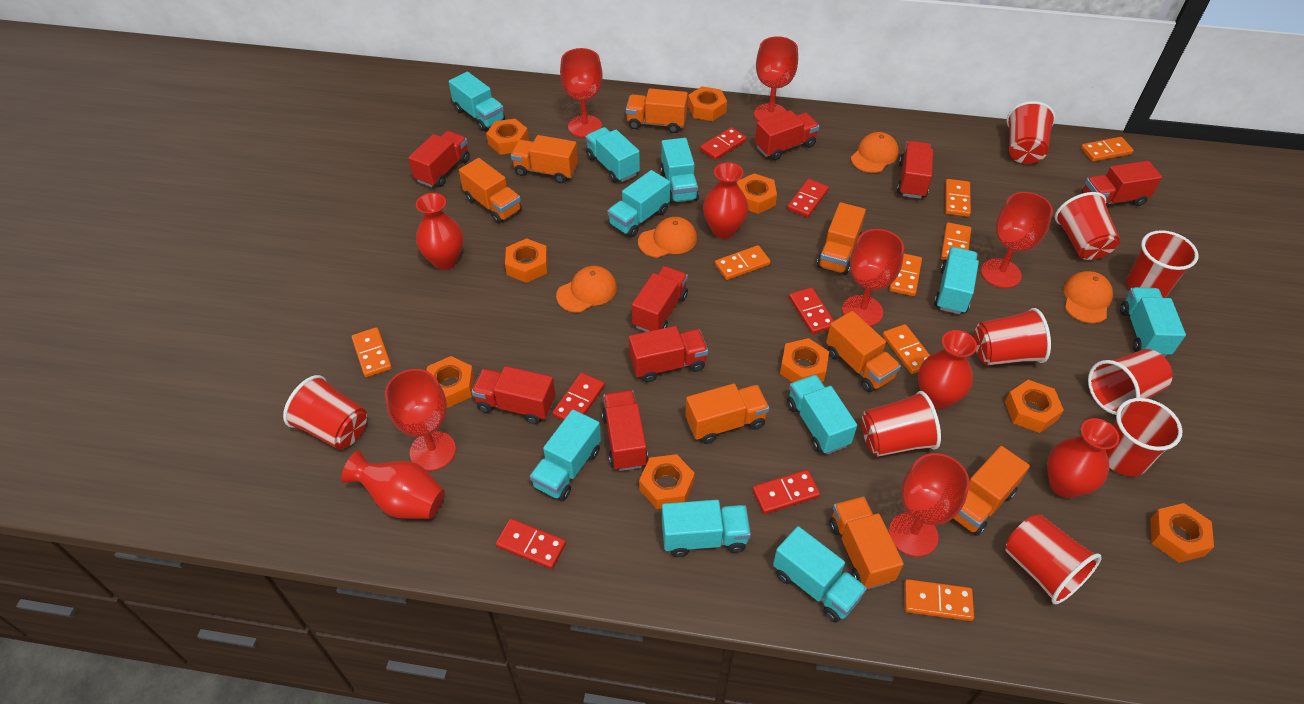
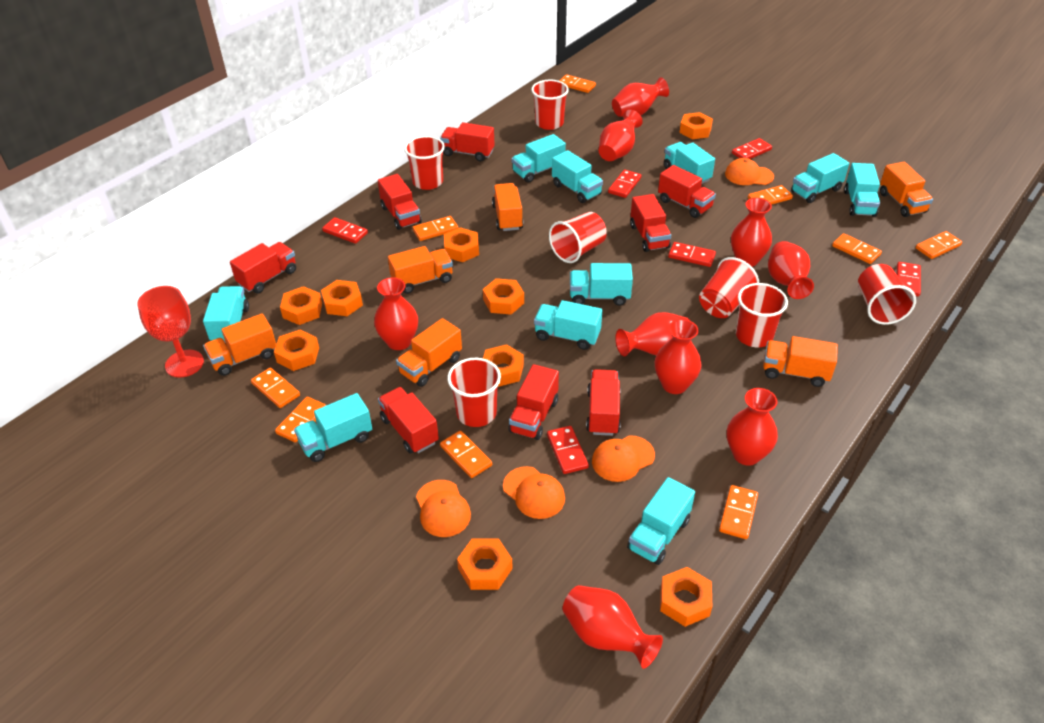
orange domino: [352,327,392,377] [715,245,771,280] [883,324,930,374] [889,254,922,296] [904,579,974,621] [941,223,971,260] [945,179,971,217] [1081,137,1134,162] = 8 -> [251,367,300,408] [275,397,326,442] [413,216,458,241] [440,430,492,478] [559,74,596,93] [719,485,758,539] [748,185,793,205] [832,233,882,264] [916,231,962,259] = 9
orange truck: [459,158,522,224] [511,135,578,183] [626,88,688,133] [685,384,769,444] [817,202,866,275] [826,311,901,392] [829,497,904,589] [953,446,1030,536] = 8 -> [203,313,276,376] [388,246,453,294] [396,318,462,387] [492,183,524,231] [763,336,838,387] [880,162,933,217] = 6
red cup: [283,375,367,450] [861,391,941,457] [974,308,1051,366] [1005,514,1102,604] [1007,101,1056,164] [1055,192,1120,260] [1088,349,1173,415] [1105,398,1183,476] [1126,230,1198,298] = 9 -> [404,136,445,190] [447,358,501,427] [531,80,569,130] [549,212,607,263] [699,257,759,318] [736,283,788,347] [858,264,916,325] = 7
red goblet: [385,369,456,471] [560,48,603,138] [754,36,798,121] [842,229,904,326] [889,453,969,557] [981,192,1053,288] = 6 -> [137,286,204,378] = 1
red vase: [341,450,445,519] [416,193,463,270] [703,162,748,238] [918,330,977,409] [1047,418,1119,498] = 5 -> [374,277,418,350] [563,585,663,669] [599,110,643,161] [612,77,669,117] [615,312,692,356] [655,319,701,394] [727,388,778,466] [731,198,772,267] [768,241,814,299] = 9

